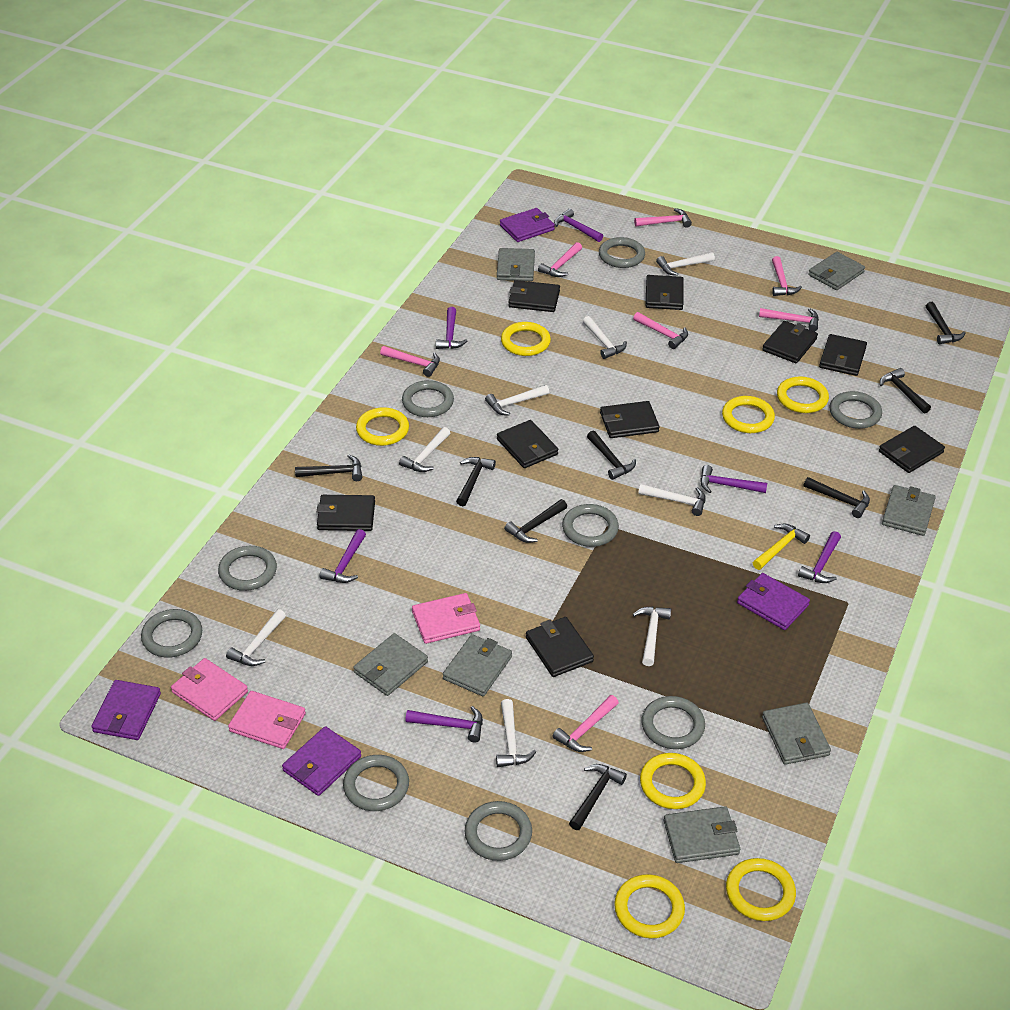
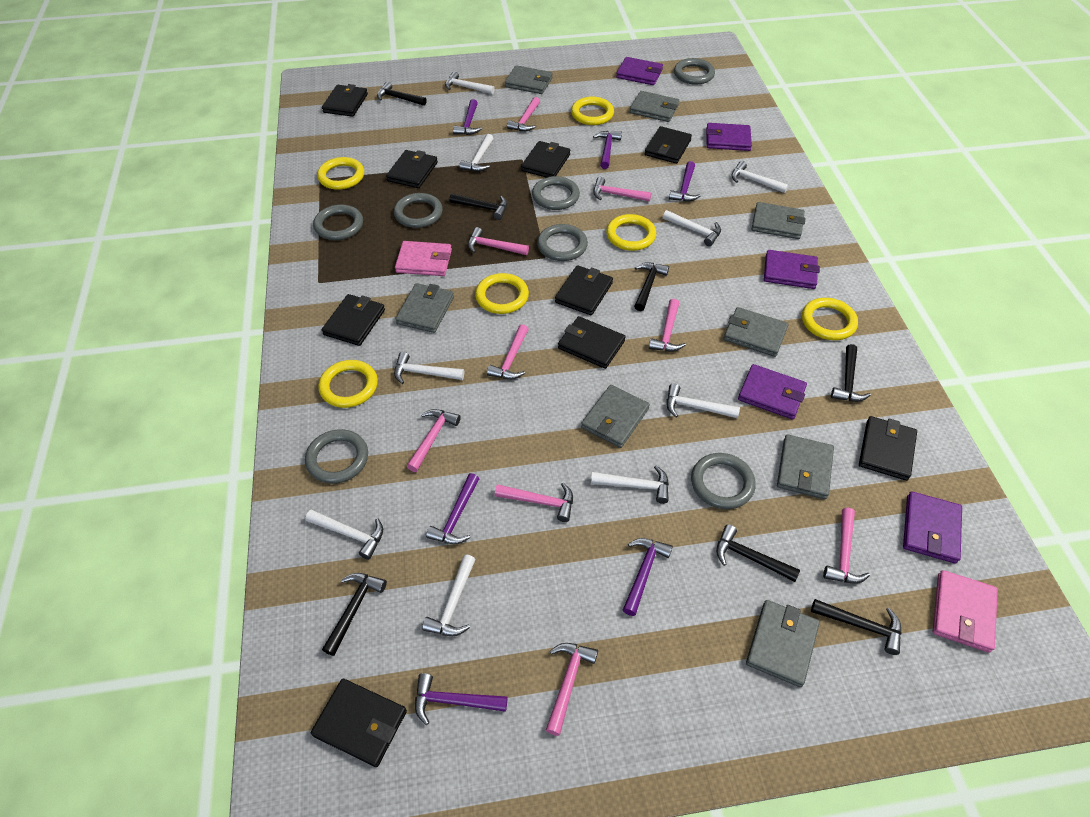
black hammer: [295,455,362,481] [456,457,496,506] [504,499,567,543] [569,764,627,830] [587,431,636,480] [804,477,870,518] [880,368,931,413] [926,302,966,344] = 8 -> [322,573,387,656] [377,82,426,106] [449,193,507,220] [634,262,669,311] [716,524,800,582] [811,599,902,655] [831,344,871,402] = 7
grey ring: [141,609,202,658] [218,546,277,591] [343,755,409,811] [402,380,454,417] [465,801,532,861] [562,504,619,547] [599,237,645,268] [641,696,705,749] [830,391,882,429] = 9 -> [305,429,368,484] [313,204,363,240] [394,193,443,228] [532,176,580,210] [537,224,588,261] [674,58,715,85] [691,453,756,509] = 7
grey wallet: [353,633,428,696] [443,634,512,696] [497,248,535,281] [664,806,740,863] [762,703,831,765] [808,252,865,290] [882,485,936,536] = 7 -> [395,283,454,333] [505,65,553,94] [581,385,650,448] [630,91,679,122] [724,307,788,357] [746,600,820,687] [752,202,806,239] [777,434,834,499] = 8
pink hammer: [380,346,440,377] [538,242,582,277] [552,695,619,752] [633,312,688,349] [634,208,692,228] [759,308,819,332] [772,256,802,296] = 7 -> [407,409,461,472] [468,227,529,255] [487,324,529,379] [495,483,573,522] [507,97,540,131] [546,643,598,736] [593,177,651,202] [649,299,686,352] [823,508,870,584] = 9
pink wallet: [171,658,248,721] [228,691,306,749] [412,593,480,644] = 3 -> [395,241,452,276] [933,570,998,653] = 2
purple wallet: [91,680,161,740] [282,726,361,796] [500,208,555,242] [737,573,810,630] = 4 -> [616,57,663,85] [706,123,752,151] [738,364,807,419] [764,250,820,289] [903,491,962,564] = 5
white hammer: [226,609,286,666] [399,427,450,472] [485,385,549,416] [496,699,536,767] [583,316,627,359] [633,607,671,666] [638,484,706,516] [656,252,715,276] = 8 -> [305,510,383,560] [394,352,464,384] [422,554,476,636] [445,71,495,94] [459,134,494,172] [591,466,669,504] [663,210,721,246] [667,384,740,418] [732,161,788,193] = 9
yellow hammer: [753,524,810,570] = 1 -> none = 0
yellow ring: [356,407,409,446] [501,322,551,356] [614,874,685,938] [640,753,706,809] [722,396,775,433] [726,858,796,921] [777,376,829,413] = 7 -> [317,157,364,190] [318,360,378,408] [475,273,529,314] [571,97,614,125] [606,214,656,251] [802,298,858,340] = 6

